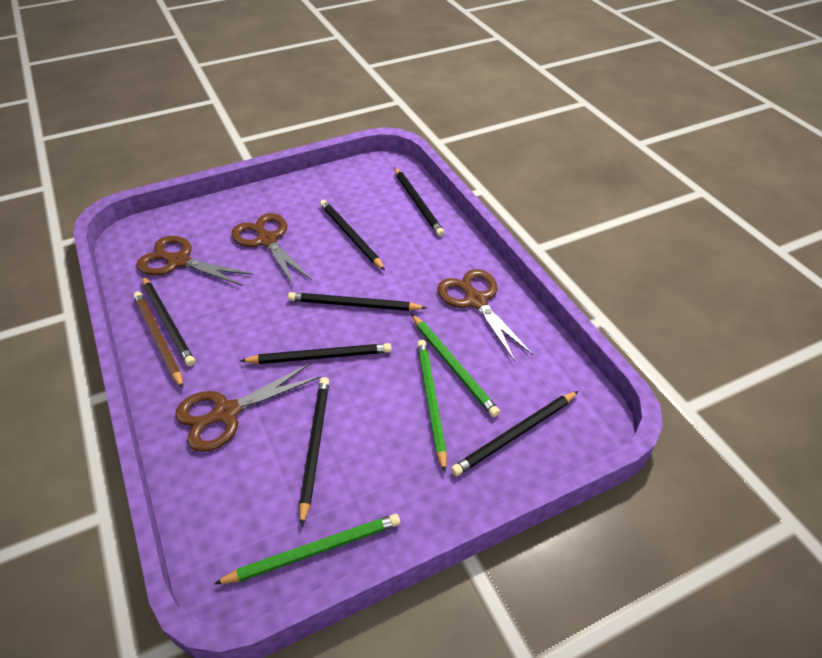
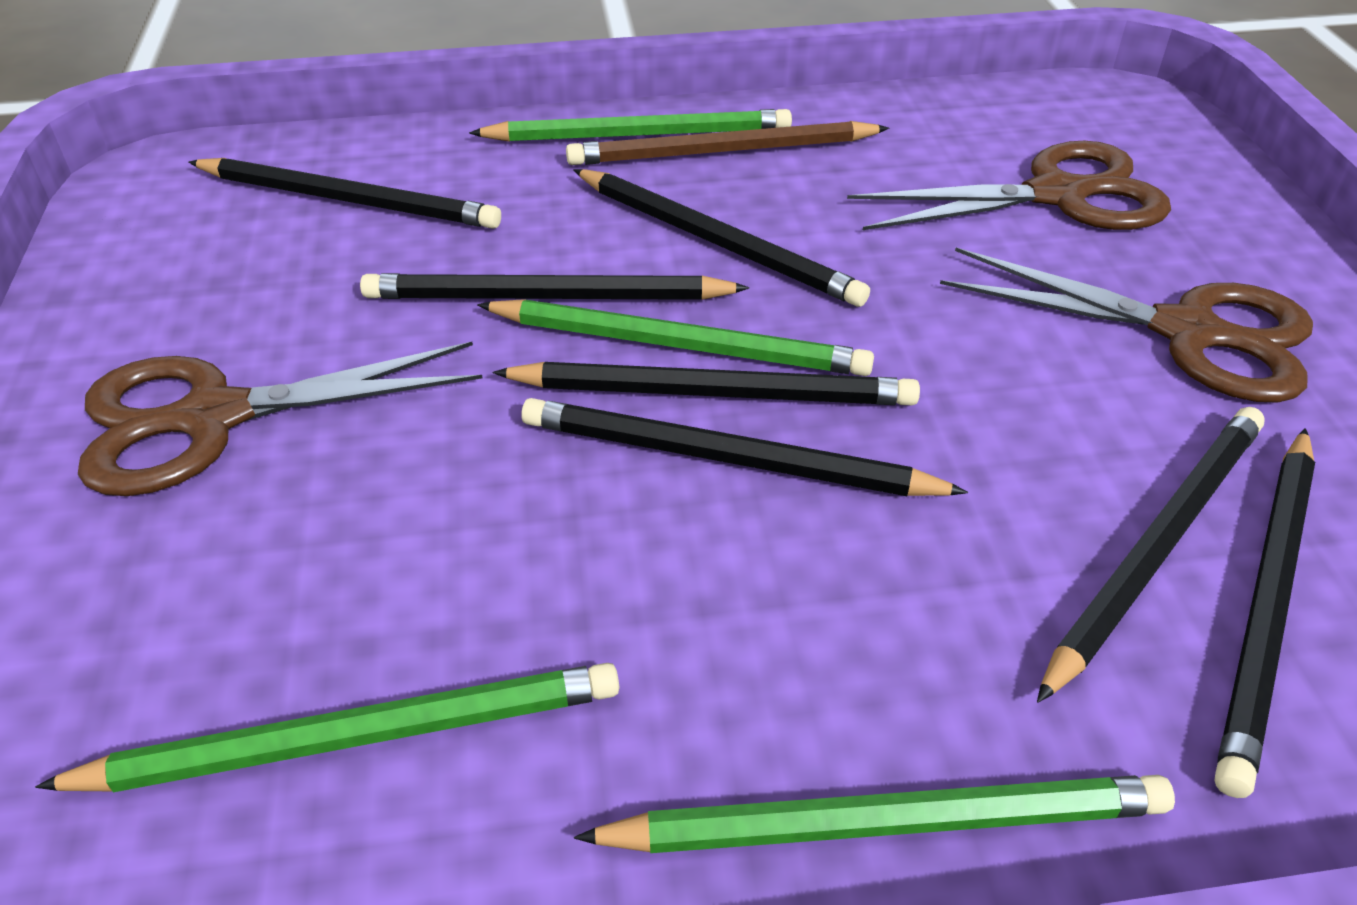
brown scissors: [136,236,254,286] [175,363,321,452] [232,213,312,286] [437,269,533,361] = 4 -> [78,342,483,496] [847,141,1171,230] [940,248,1313,403] = 3
green pencil: [214,514,400,584] [411,314,500,417] [417,340,447,472] = 3 -> [35,663,619,792] [469,109,792,142] [477,299,874,376] [574,775,1175,853] = 4

